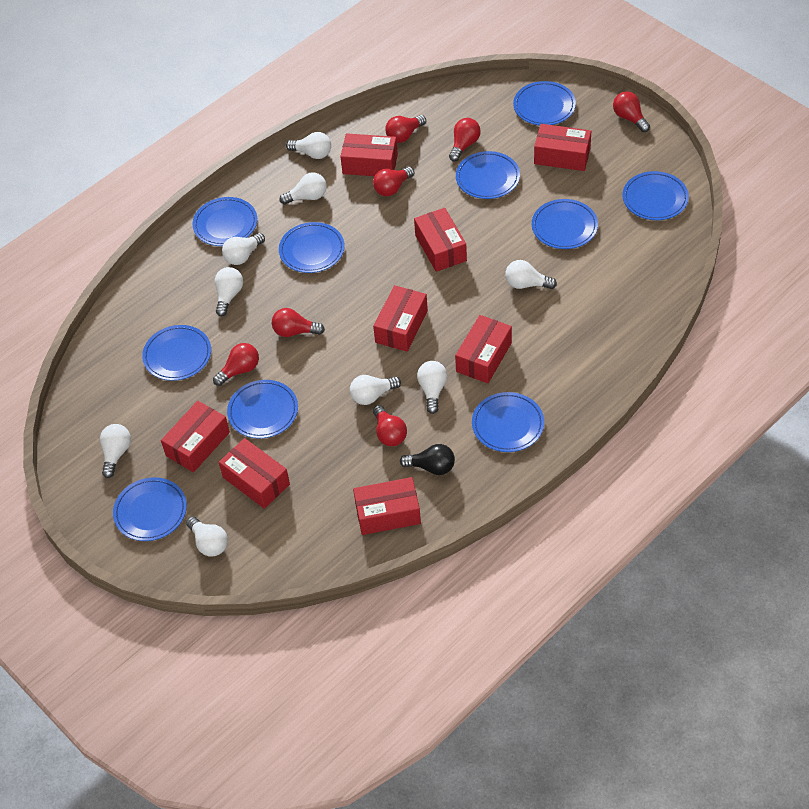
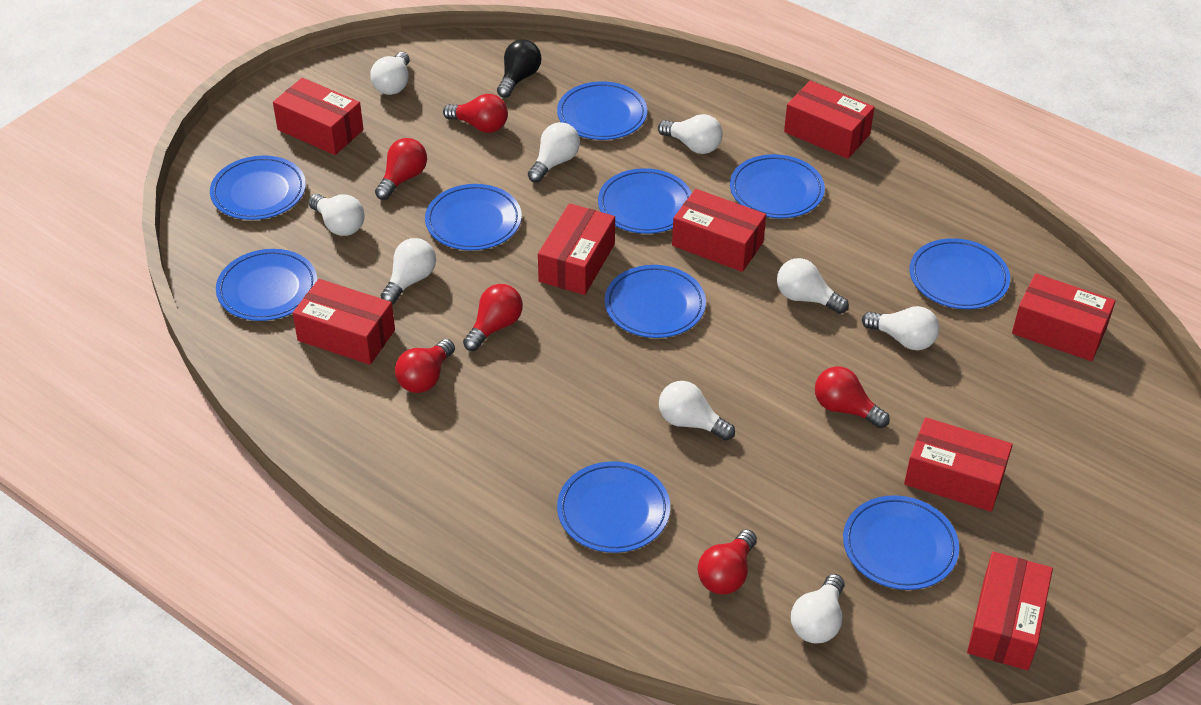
red light bulb: [213,343,259,386] [272,308,325,337] [373,167,414,196] [373,405,407,446] [385,115,426,143] [449,118,481,162] [613,91,650,132] = 7 -> [375,138,427,200] [395,339,455,393] [443,94,508,133] [463,284,523,351] [698,530,757,594] [815,367,890,428] = 6

